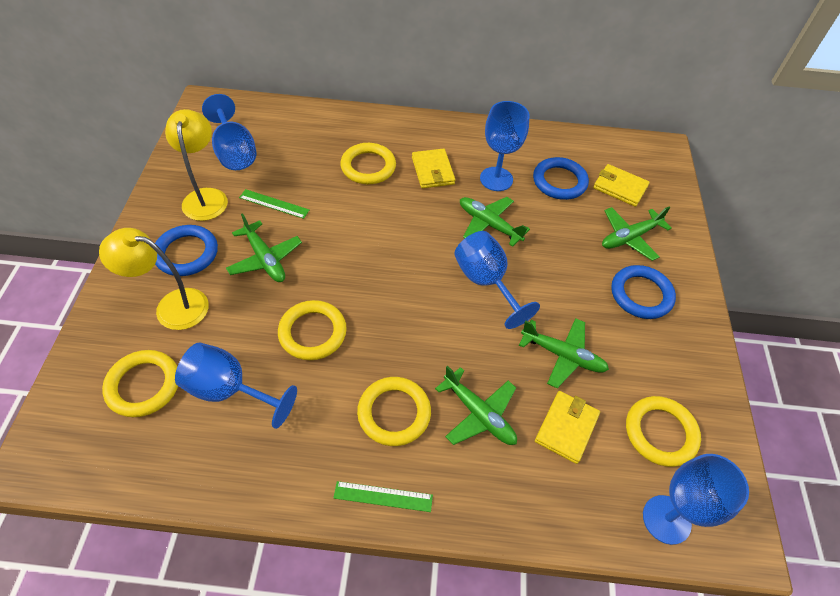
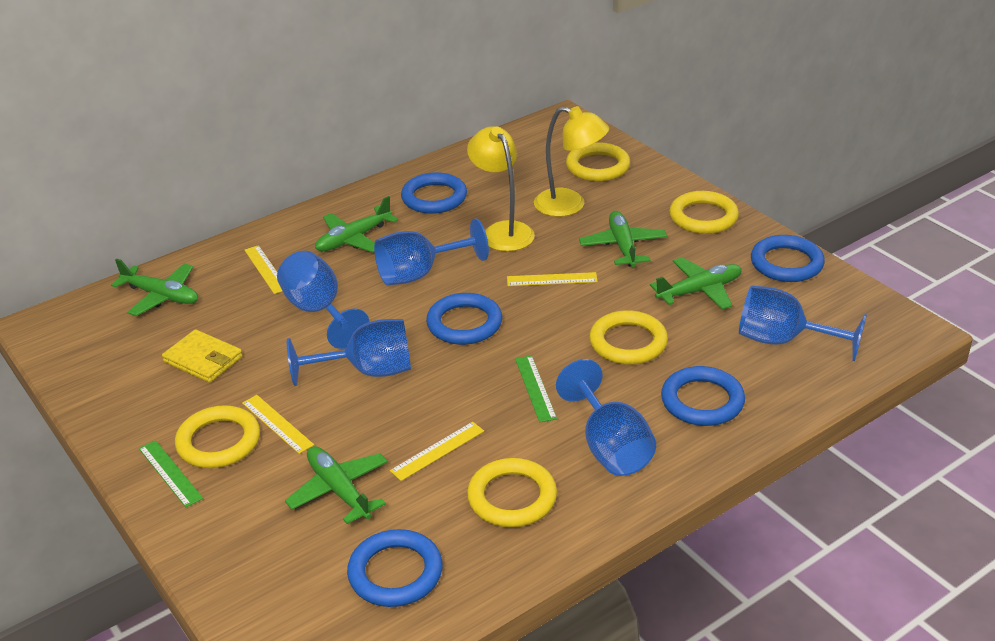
blue ring: [155,225,218,276] [533,157,589,200] [611,265,676,319] = 3 -> [347,529,443,607] [401,172,467,214] [426,293,502,345] [661,366,745,426] [751,235,825,282] = 5
yellow ruler: none = 0 -> [242,395,314,454] [244,245,282,294] [390,422,484,481] [507,272,598,286] = 4
yellow wallet: [412,149,455,188] [535,391,600,464] [593,164,650,207] = 3 -> [162,329,243,383] = 1

